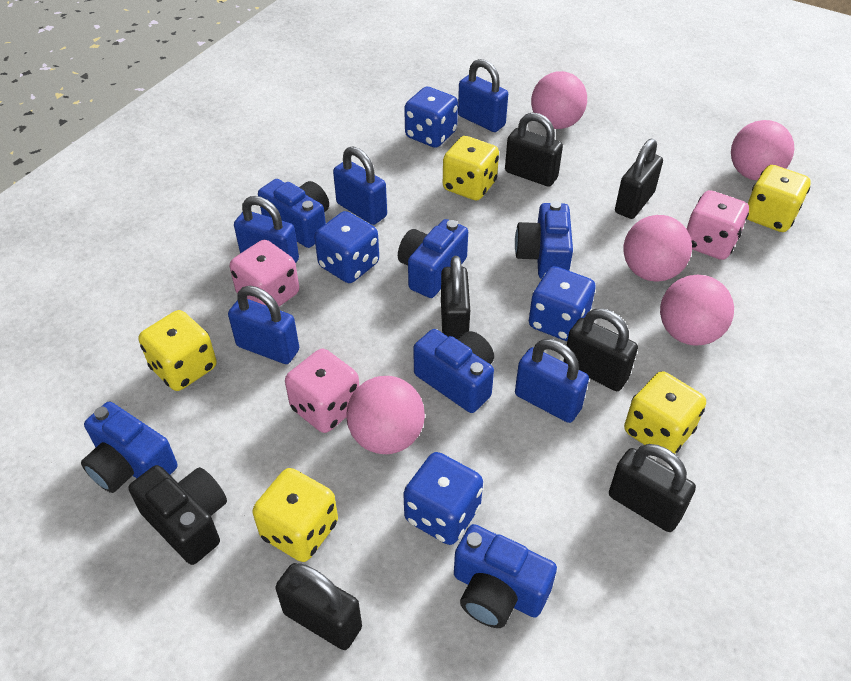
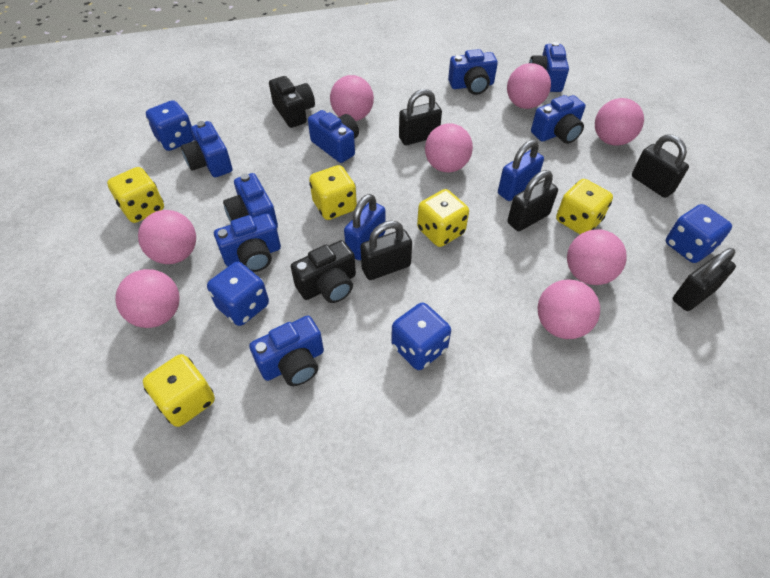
black camera: [128,465,227,565] = 1 -> [269,76,315,128] [291,240,356,303] = 2
black padlock: [275,563,362,650] [441,256,470,339] [505,113,563,187] [563,309,638,391] [609,444,696,532] [615,139,663,219] = 6 -> [360,221,412,280] [399,89,442,145] [507,170,558,231] [632,134,689,198] [673,248,736,311] = 5
blue camera: [81,402,177,493] [258,179,329,248] [398,219,468,298] [413,329,494,413] [454,524,557,628] [515,201,573,279] = 6 -> [181,121,232,177] [214,213,281,272] [223,173,278,228] [249,316,324,386] [308,110,359,163] [448,49,498,95] [529,42,569,92] [531,95,585,144] = 8
blue padlock: [228,286,299,364] [234,196,299,263] [333,146,387,225] [458,59,508,132] [515,339,589,423] = 5 -> [344,194,385,260] [498,140,544,201] = 2
pink ball: [346,376,425,454] [531,71,587,129] [624,215,692,282] [660,275,734,346] [731,120,794,181] = 5 -> [115,269,180,328] [138,210,196,264] [330,75,374,121] [425,124,473,172] [507,63,551,109] [538,279,600,339] [567,229,627,285] [595,98,644,146] = 8
pink dice: [230,240,299,306] [285,349,359,433] [687,190,749,260] = 3 -> none = 0

